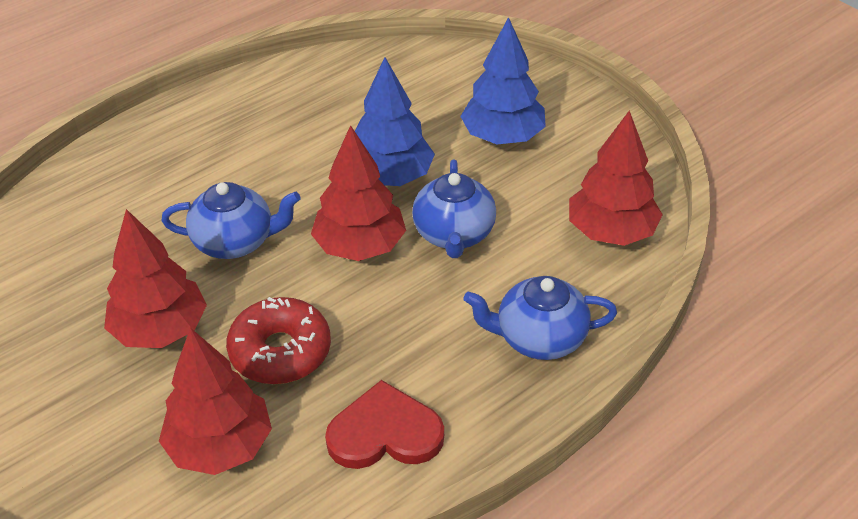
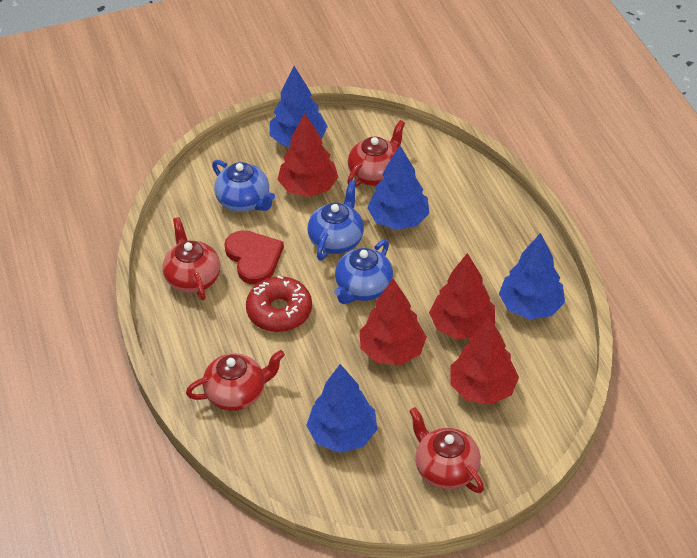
blue tree: [355,57,435,186] [460,17,546,144] = 2 -> [270,66,328,147] [306,364,377,453] [367,146,429,230] [499,233,565,319] = 4
red teapot: none = 0 -> [162,217,220,300] [186,350,285,411] [347,120,405,187] [409,407,484,493] = 4

